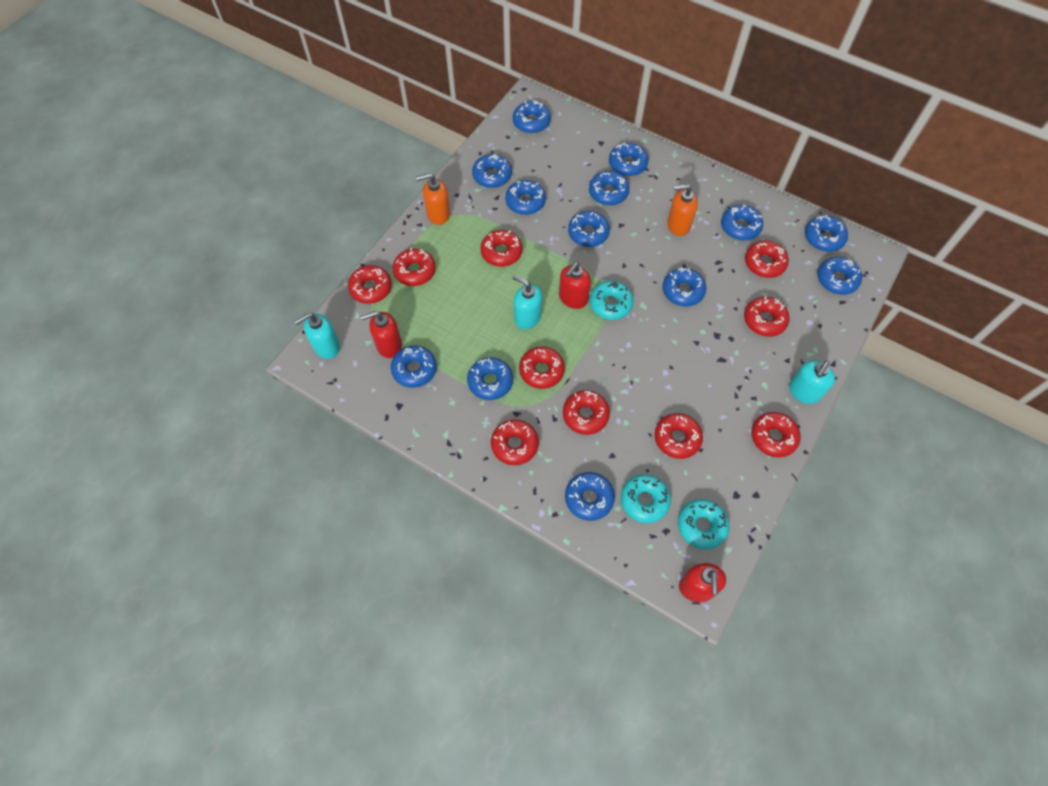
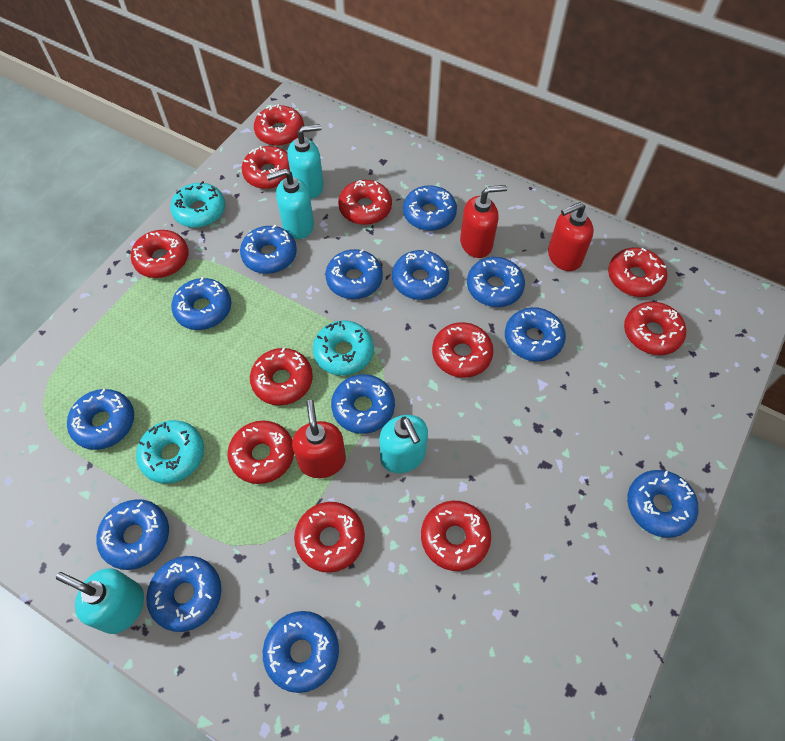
orange soap dispenser: [416,173,450,225] [667,184,698,236] = 2 -> none = 0
red donut: [348,265,392,304] [393,248,436,286] [480,230,523,267] [491,419,539,465] [519,346,565,389] [563,390,610,435] [654,413,703,459] [744,296,790,337] [745,241,789,278] [751,412,801,457] = 10 -> [131,230,189,278] [228,420,294,484] [242,146,290,189] [250,347,313,406] [254,104,304,146] [294,502,365,573] [338,180,392,225] [421,501,491,571] [432,322,494,378] [608,247,667,297] [624,301,686,355] = 11
turquoise soap dispenser: [294,313,340,359] [512,275,542,329] [789,361,835,404] = 3 -> [56,568,144,634] [266,168,314,239] [288,124,324,199] [379,415,428,473] = 4

